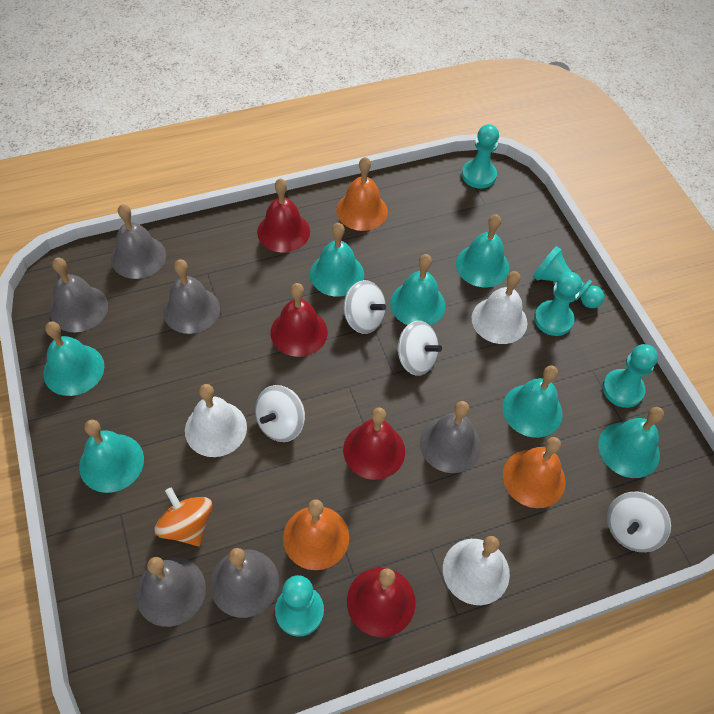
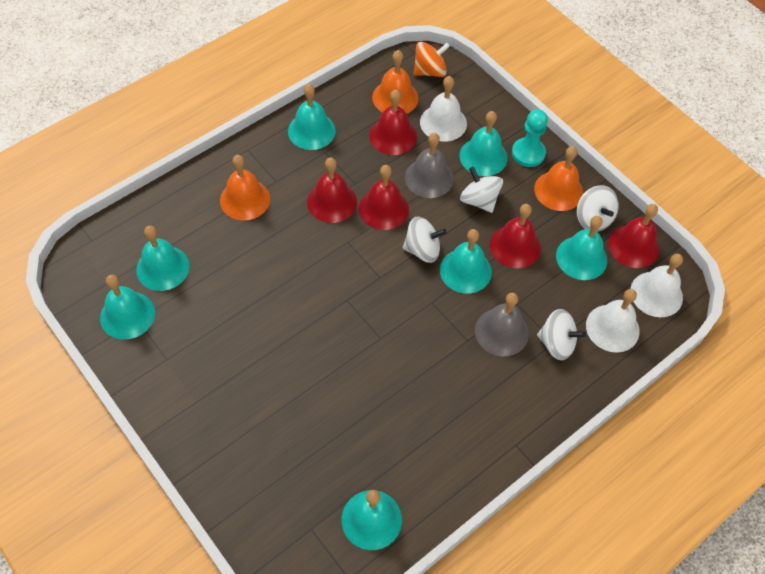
grey bell: [50,258,108,332] [111,204,166,279] [136,557,206,627] [163,259,220,334] [210,548,279,618] [420,401,481,473] = 6 -> [405,133,454,198] [475,293,529,356] = 2
red bell: [257,178,310,253] [271,283,328,357] [343,407,405,480] [347,568,416,637] = 4 -> [307,157,357,223] [359,165,409,230] [369,90,417,155] [490,204,541,268] [608,204,659,268] = 5
turquoise pawn: [275,575,324,637] [462,124,499,188] [533,246,604,308] [534,272,582,336] [602,344,658,408] = 5 -> [512,109,548,167] = 1

